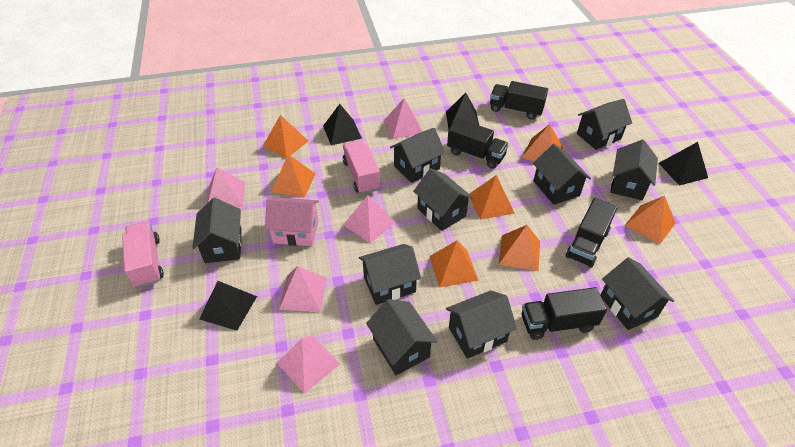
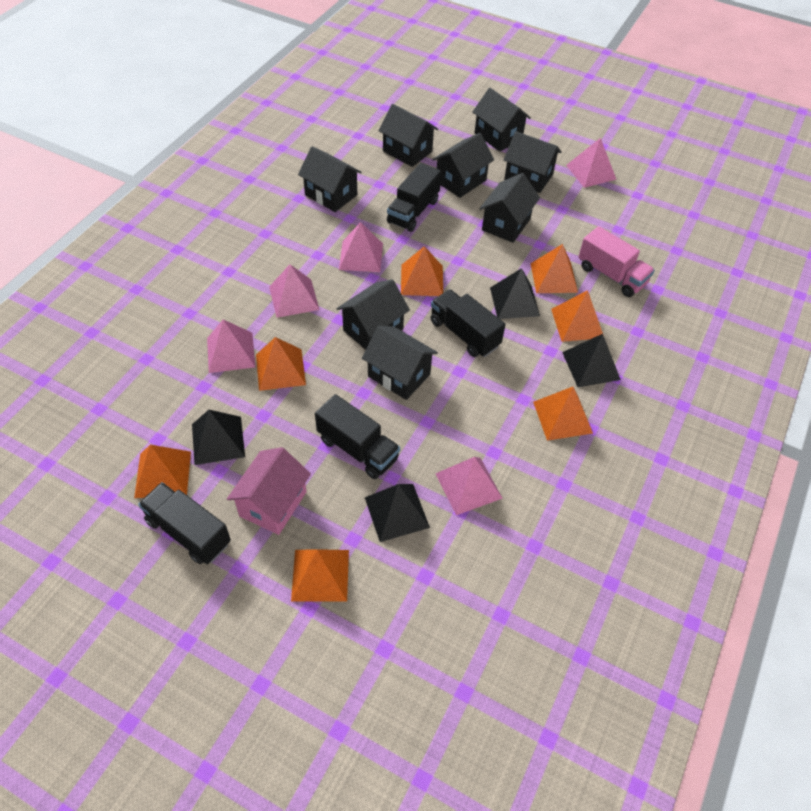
black house: [192,198,242,263] [359,244,421,305] [366,299,438,375] [390,128,446,183] [413,168,474,231] [446,290,517,359] [533,144,591,205] [577,99,632,150] [601,257,674,330] [610,139,658,200] = 10 -> [298,146,362,212] [337,279,410,350] [362,326,438,400] [378,104,438,167] [432,133,494,198] [472,88,531,152] [479,173,540,243] [504,131,562,193] = 8
pink truck: [122,221,164,288] [343,140,380,194] = 2 -> [578,226,655,297] = 1

